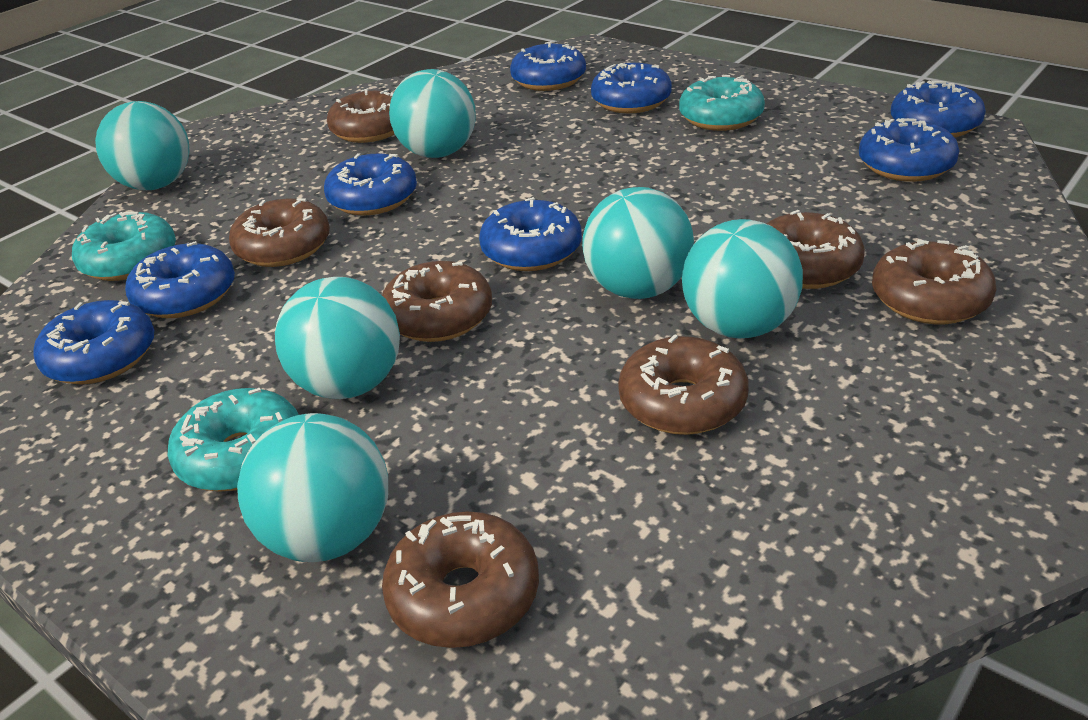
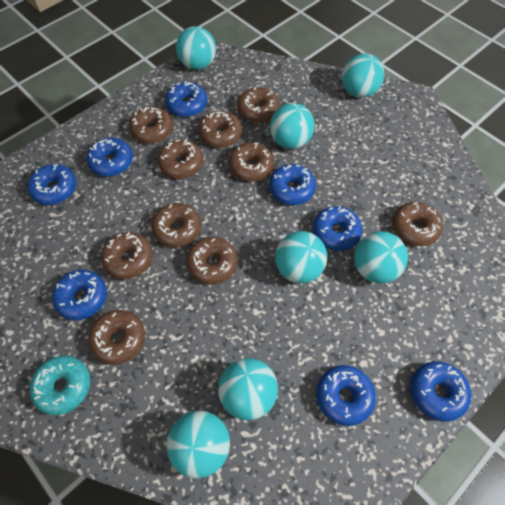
brown donut: [229,198,330,267] [327,89,394,143] [382,261,492,342] [382,511,539,648] [618,334,749,435] [767,210,865,289] [872,239,996,324] = 7 -> [88,310,145,365] [101,232,153,279] [129,107,173,143] [151,203,201,248] [158,139,203,179] [186,237,238,285] [198,111,242,148] [229,142,274,182] [237,87,280,123] [392,202,443,246] = 10
turquoise ball: [95,101,189,190] [237,413,388,562] [275,277,400,399] [389,69,476,158] [582,187,694,299] [682,219,803,338] = 6 -> [167,411,230,479] [176,26,216,70] [218,358,278,420] [270,103,314,149] [275,231,327,283] [342,54,384,98] [354,231,408,284] = 7
turquoise donut: [72,212,176,281] [167,388,299,492] [679,75,765,131] = 3 -> [30,355,90,415] = 1

